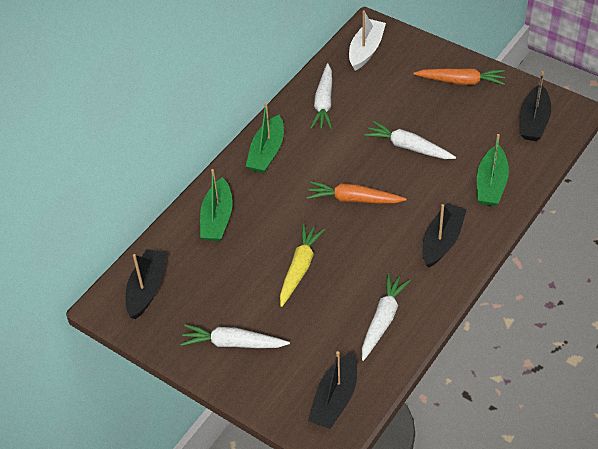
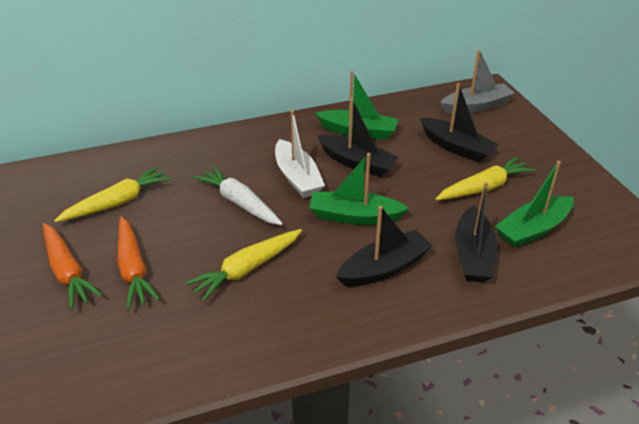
grey boat: none = 0 -> [440,50,515,114] = 1
white carrot: [180,325,290,348] [310,63,332,129] [362,273,411,361] [364,121,456,159] = 4 -> [193,166,283,225] = 1
yellow carrot: [280,224,325,307] = 1 -> [54,166,171,222] [186,229,302,302] [436,157,535,200] = 3

